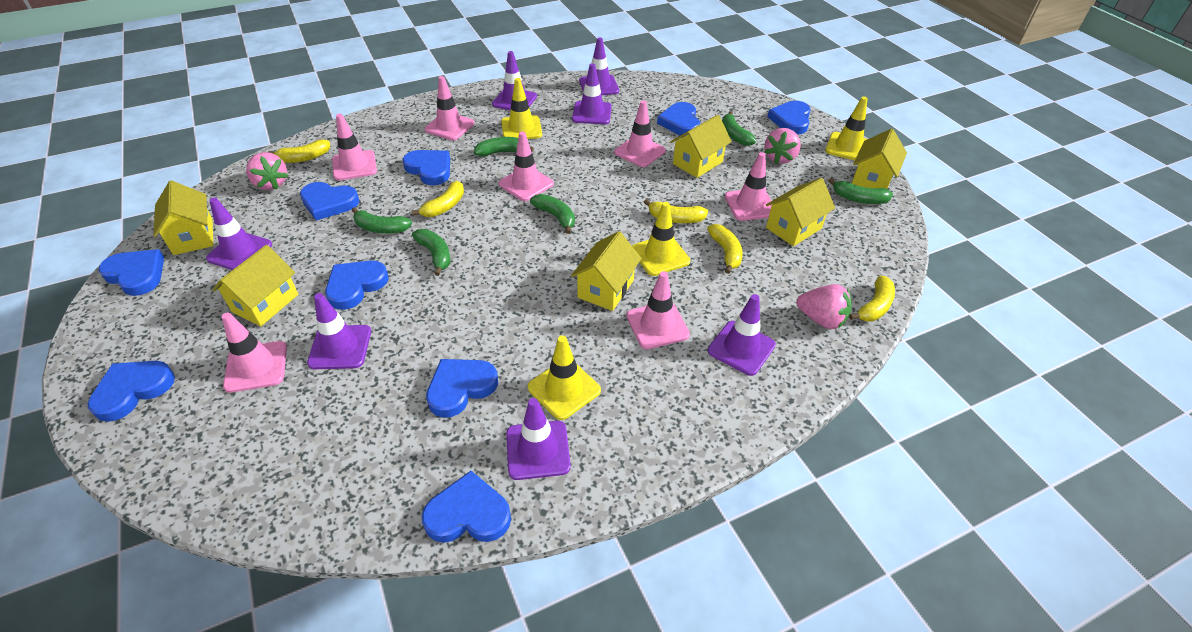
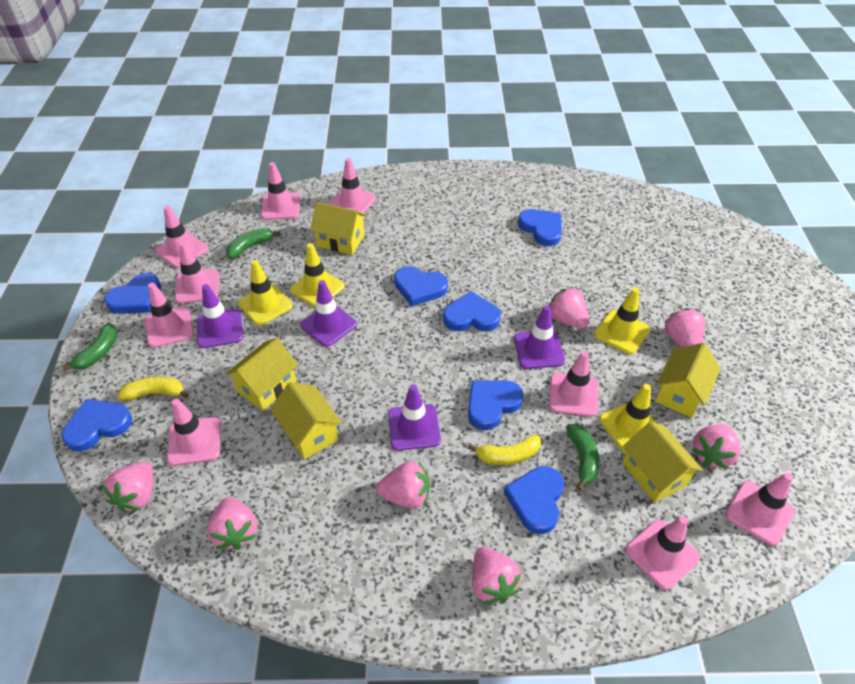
blue heart: [87,361,175,422] [99,249,164,296] [300,182,359,221] [325,261,389,310] [403,150,450,185] [422,471,511,543] [426,359,498,418] [657,102,700,136] [767,101,811,135] = 9 -> [62,399,132,452] [104,273,161,314] [394,266,448,306] [443,291,501,331] [468,380,523,430] [504,466,564,534] [518,209,562,246] = 7
green banana: [352,207,412,234] [412,229,450,276] [474,137,534,157] [530,194,575,234] [722,111,756,146] [828,178,893,204] = 6 -> [62,323,118,371] [226,228,280,259] [566,424,599,491] = 3
pink strawberry: [246,152,288,190] [764,128,801,164] [796,284,852,329] = 3 -> [102,462,153,513] [207,497,257,550] [376,461,430,508] [472,547,521,604] [549,287,589,329] [664,308,705,347] [692,424,740,469] = 7
pink traffic cone: [222,313,287,393] [332,114,377,181] [425,76,475,140] [499,131,554,201] [614,100,666,167] [627,271,690,349] [725,152,773,221] = 7 -> [145,283,194,348] [155,205,208,268] [167,399,220,466] [175,242,219,304] [261,162,300,220] [329,158,376,216] [549,351,598,417] [625,516,700,590] [725,473,795,546] = 9
purple traffic cone: [206,198,272,270] [307,293,371,369] [492,51,537,111] [506,398,571,480] [572,63,612,124] [579,37,619,96] [708,294,776,376] = 7 -> [197,284,243,348] [300,280,357,347] [388,384,441,451] [514,305,565,369] = 4
yellow banana: [268,139,330,163] [411,181,464,217] [644,199,708,223] [707,224,743,274] [849,276,895,321] = 5 -> [118,376,189,401] [468,435,541,465] = 2
yellow house: [153,180,213,255] [213,245,298,326] [571,231,642,311] [670,115,732,178] [766,178,835,246] [852,129,907,189] = 6 -> [226,338,298,411] [270,382,342,459] [310,202,367,255] [623,421,703,503] [655,343,721,418] = 5

